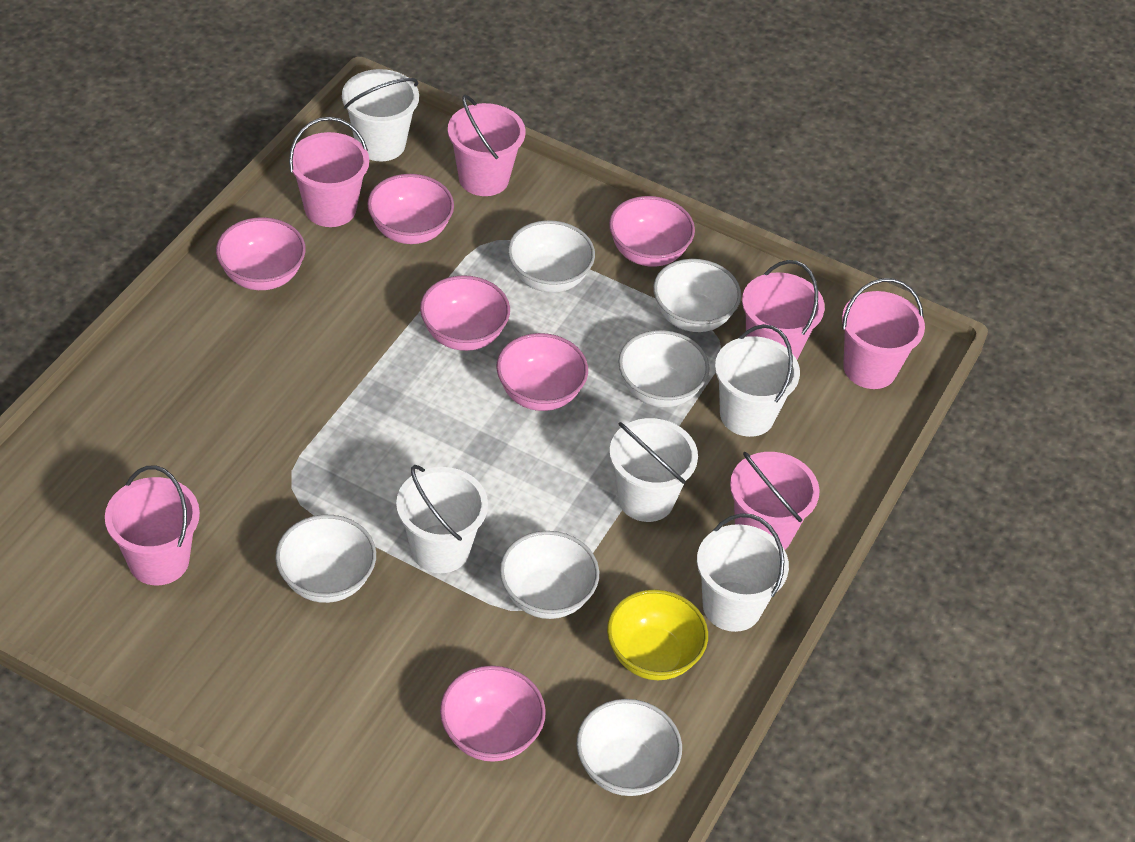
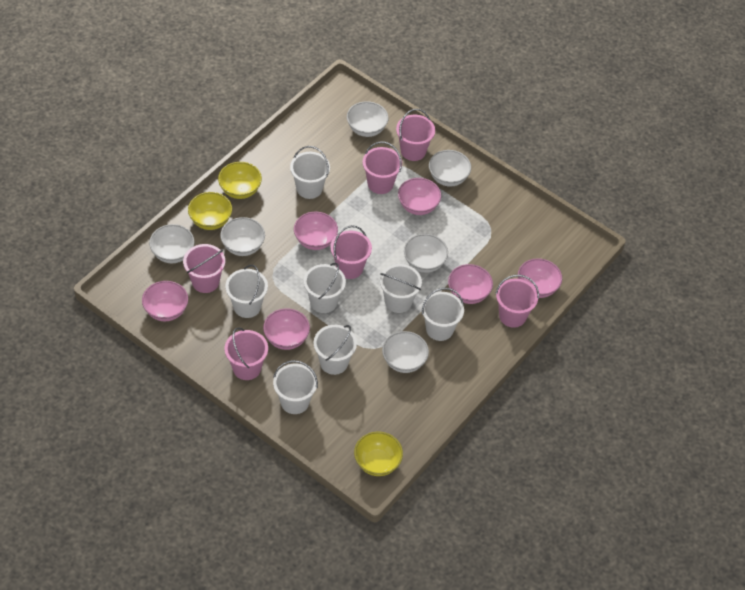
white bucket: [342,69,419,161] [396,465,488,573] [609,418,698,522] [697,513,789,632] [715,324,800,437] = 5 -> [225,265,268,318] [273,360,318,414] [290,146,330,199] [304,263,346,313] [314,325,357,375] [380,264,422,313] [422,288,464,341] = 7
yellow bowl: [607,589,708,680] = 1 -> [188,192,232,230] [218,162,262,199] [354,431,403,476] = 3

